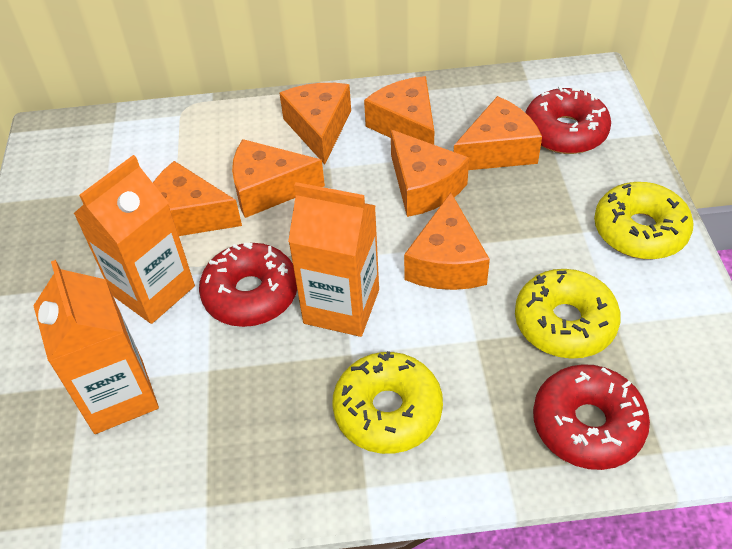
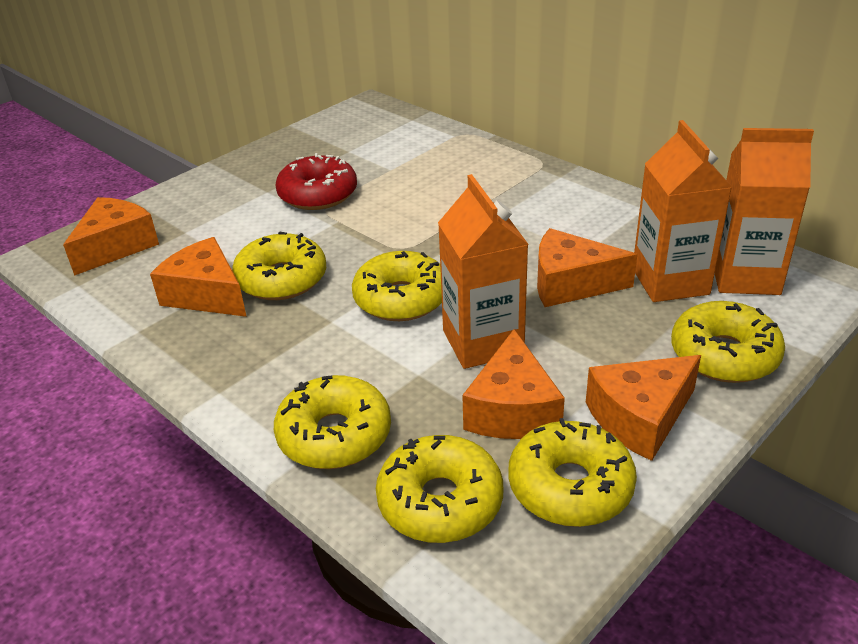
orange cheese: [153,161,242,236] [232,139,325,218] [279,83,351,165] [364,76,434,145] [390,129,469,217] [404,193,490,290] [454,96,542,170] = 7 -> [63,197,159,276] [150,237,247,317] [462,329,565,439] [537,228,637,307] [586,355,701,461] = 5
red donut: [199,243,297,327] [525,86,611,154] [533,364,650,470] = 3 -> [276,153,357,210] = 1
yellow donut: [332,351,443,454] [515,269,621,359] [594,182,694,259] = 3 -> [232,232,326,300] [274,375,391,469] [352,251,442,321] [376,435,503,543] [508,418,637,527] [671,301,785,383] = 6

